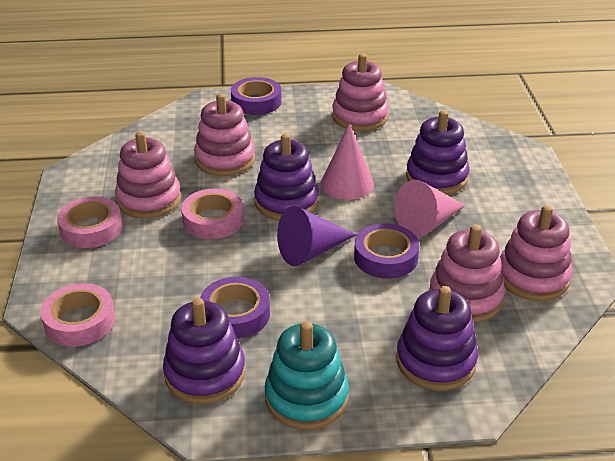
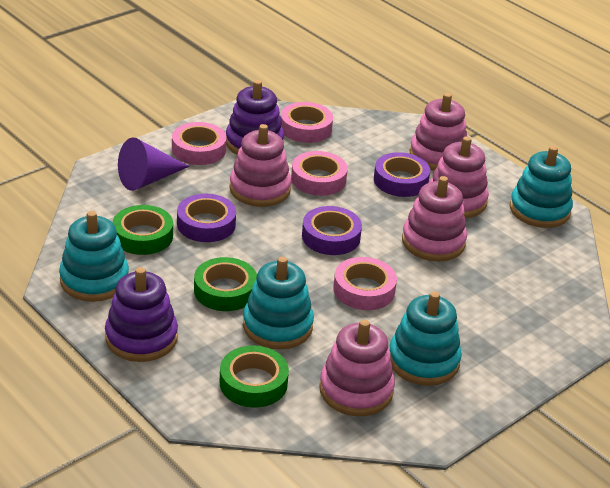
green tape: none = 0 -> [113,205,173,255] [194,257,257,311] [220,346,289,408] = 3
pink cone: [321,123,374,200] [394,180,466,238] = 2 -> none = 0
pink tape: [41,283,115,346] [57,196,123,248] [181,189,243,239] = 3 -> [172,122,227,165] [281,102,333,143] [291,151,348,196] [333,257,397,310] = 4
purple stacking toy: [163,298,246,404] [254,133,319,220] [396,286,478,391] [406,110,469,195] = 4 -> [105,267,178,362] [226,80,284,155] = 2
turquoise stacking toy: [265,321,349,430] = 1 -> [59,211,129,302] [243,257,314,349] [389,291,462,386] [510,146,573,228] = 4

